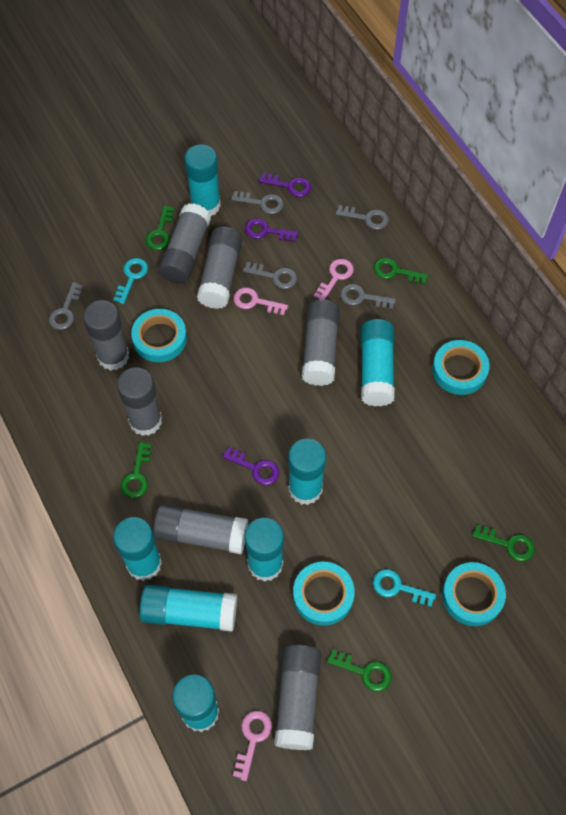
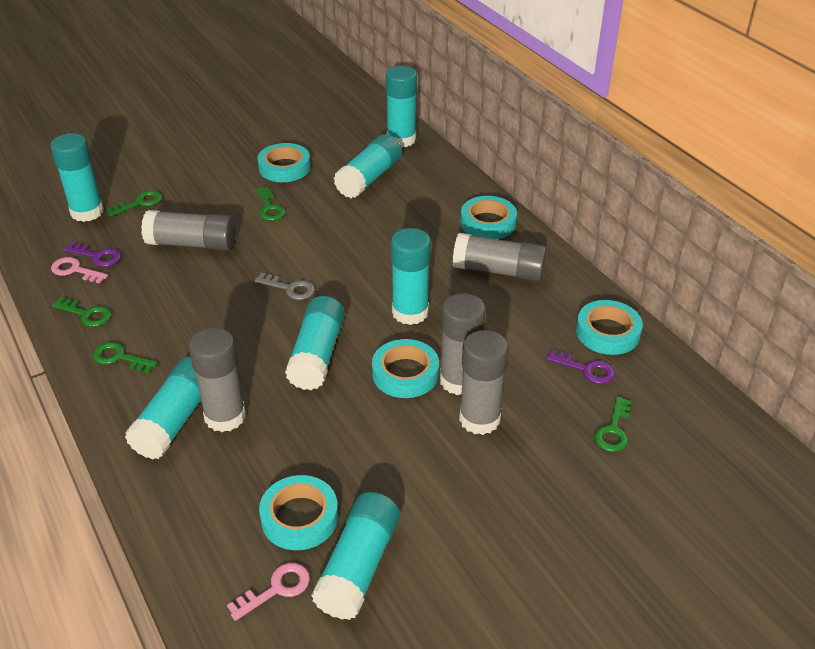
grey glue stick: [83,300,129,371] [117,367,162,436] [153,504,248,554] [159,203,211,284] [197,227,242,309] [274,645,321,750] [302,300,340,386] = 7 -> [141,210,236,251] [189,328,246,432] [440,293,486,395] [453,233,547,281] [459,330,508,435] = 5
grey key: [49,282,84,330] [231,191,284,214] [243,262,297,289] [336,205,389,230] [340,284,396,309] = 5 -> [254,273,315,300] = 1
pink key: [233,287,288,316] [233,711,272,781] [314,259,354,300] = 3 -> [51,257,108,284] [227,563,310,621] = 2
purple key: [222,447,279,485] [245,218,298,242] [259,173,311,197] = 3 -> [64,242,121,267] [546,349,615,384] = 2
turquoise key: [113,258,148,304] [373,569,436,607] = 2 -> none = 0
turquoise tape: [131,309,187,362] [293,562,355,626] [432,340,490,395] [442,562,506,626] = 4 -> [258,143,311,182] [259,475,338,550] [372,339,439,398] [460,196,517,239] [576,300,643,355] = 5

